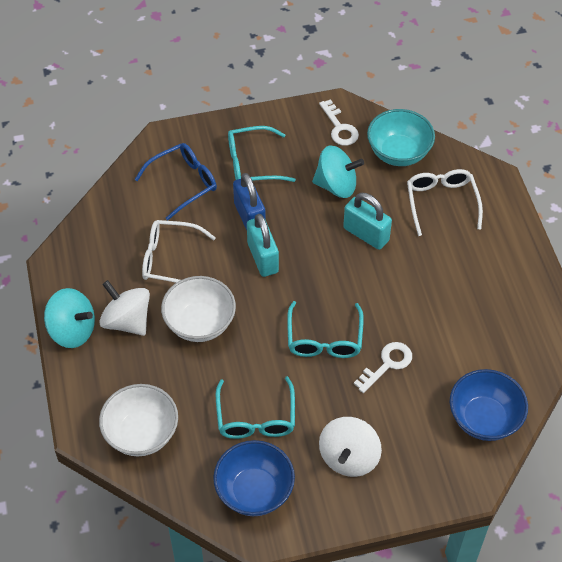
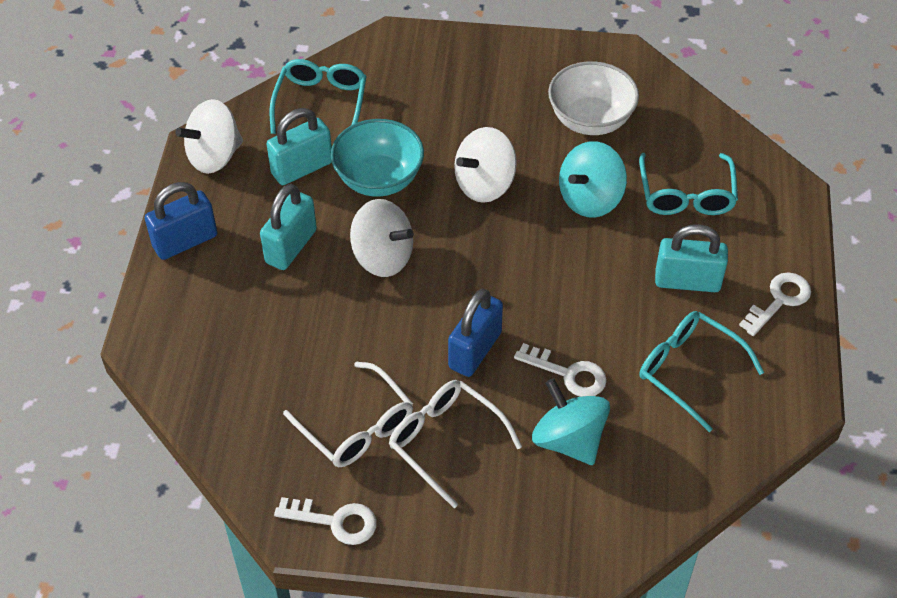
blue bowl: [213,440,295,516] [450,369,528,441] = 2 -> none = 0
blue glasses: [135,143,217,220] = 1 -> none = 0
blue padlock: [233,173,266,230] = 1 -> [145,182,218,260] [448,288,503,377] = 2
turquoise padlock: [247,214,279,277] [343,193,392,250] = 2 -> [260,184,317,270] [266,108,332,185] [655,224,728,292] = 3
white bowl: [99,384,178,456] [161,276,236,342] = 2 -> [548,61,639,135] = 1
white key: [319,99,359,146] [354,342,412,393] = 2 -> [274,497,377,545] [514,343,607,397] [739,272,811,336] = 3
white spinning top: [99,280,150,336] [319,417,382,477] = 2 -> [175,99,243,174] [350,199,414,277] [454,127,517,203] = 3

